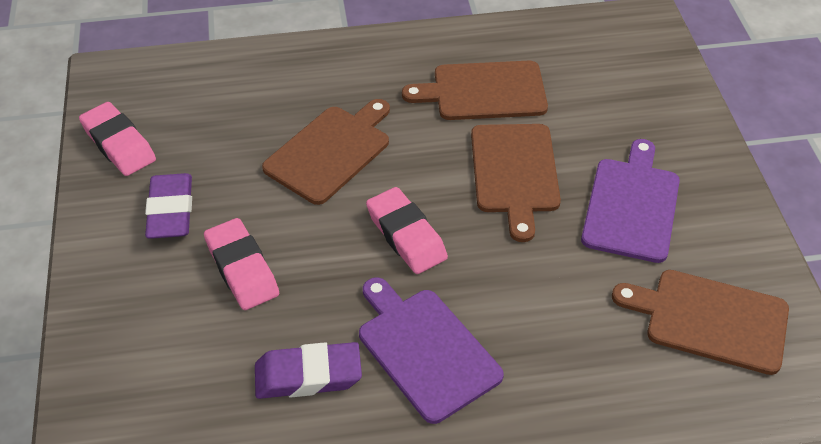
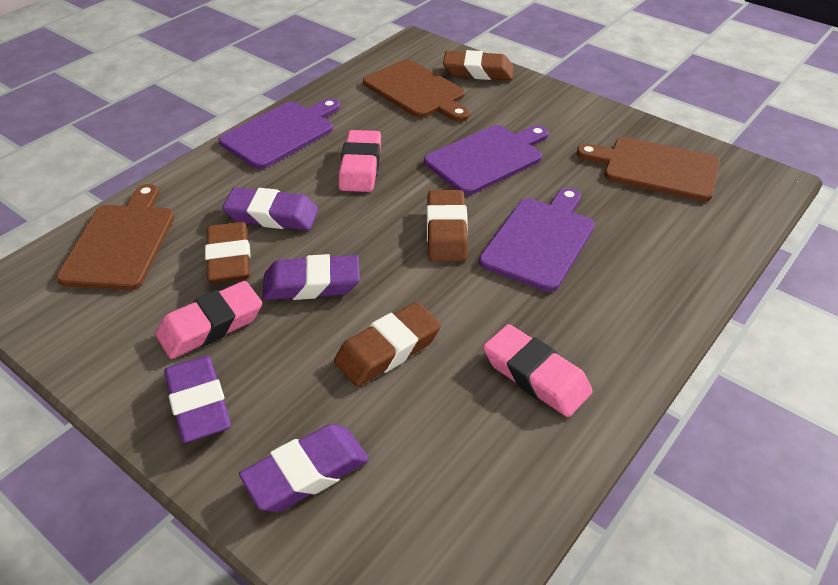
brown cutting board: [262,99,390,205] [402,61,548,120] [471,124,561,242] [612,270,789,375] = 4 -> [56,184,175,290] [363,59,470,122] [577,137,719,201] = 3
brown eraser: none = 0 -> [205,222,251,283] [334,302,441,387] [427,190,468,262] [443,50,514,80] = 4
purple cutting board: [359,278,504,424] [581,139,680,263] = 2 -> [219,98,340,169] [424,125,549,195] [479,187,595,292] = 3
purple eraser: [145,173,192,239] [255,342,362,399] = 2 -> [164,356,231,443] [222,187,319,230] [239,424,369,512] [262,254,360,300] = 4

